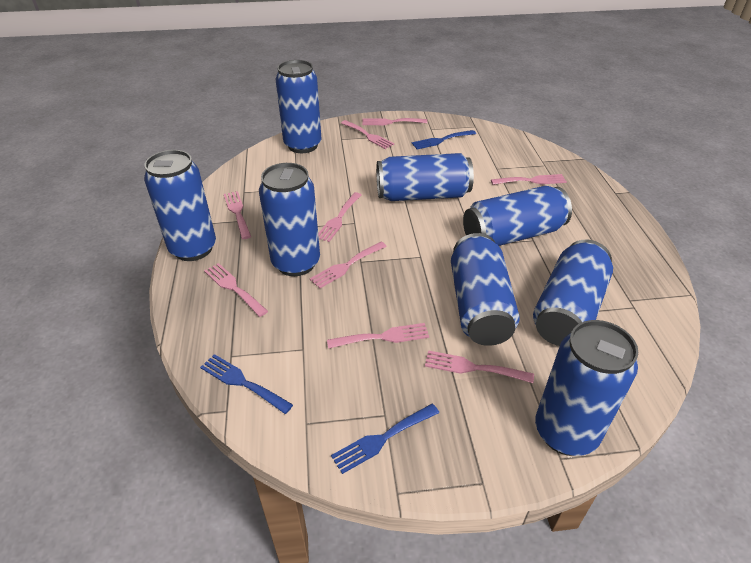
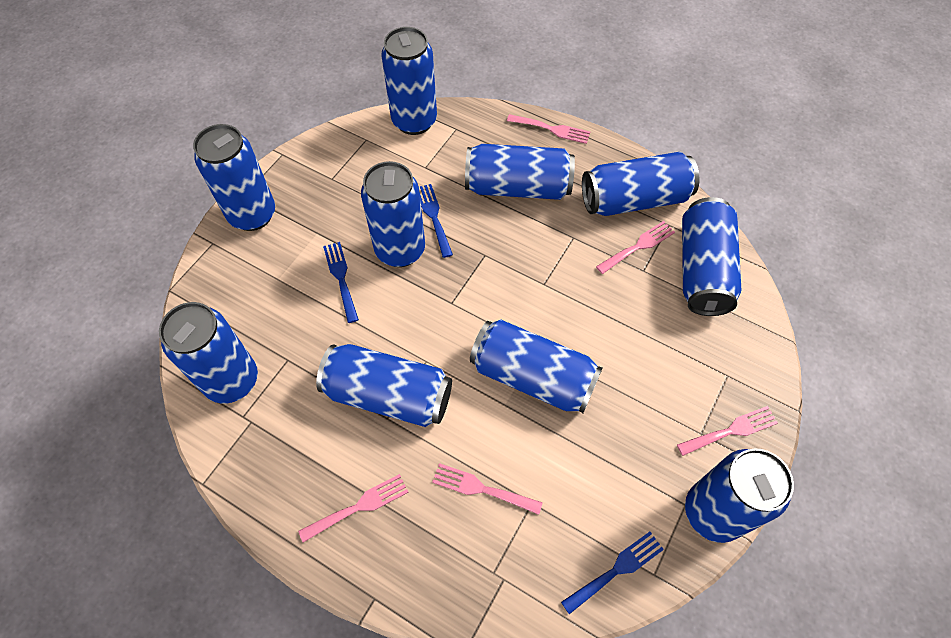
blue can: [144,150,216,261] [259,163,320,276] [276,60,322,153] [376,153,474,201] [451,233,520,346] [463,186,572,246] [533,239,613,346] [535,320,638,456] = 8 -> [159,302,258,404] [193,124,275,231] [316,344,452,427] [361,161,425,267] [381,27,437,135] [465,144,575,200] [470,319,602,413] [582,152,699,216] [682,197,742,316] [685,448,794,543] = 10
pink fork: [204,263,268,317] [224,191,251,239] [310,242,387,289] [318,192,361,242] [327,323,429,349] [341,120,394,149] [362,118,427,125] [425,350,534,383] [491,174,567,185] = 9 -> [298,474,408,543] [432,463,543,515] [507,114,590,144] [596,221,675,274] [677,406,778,456] = 5

